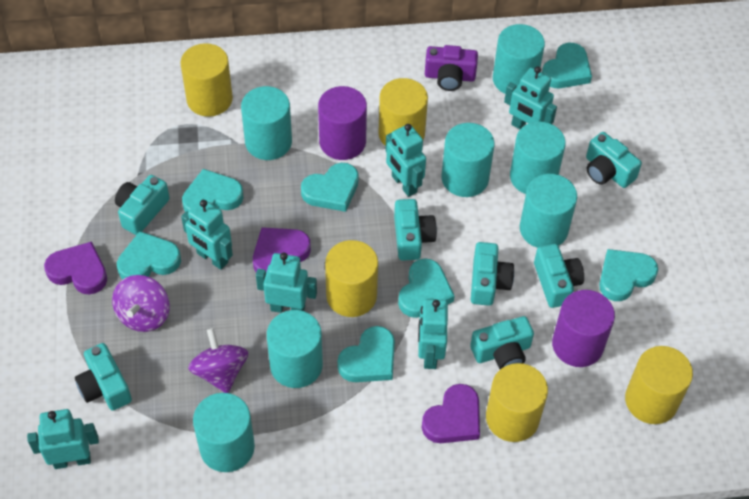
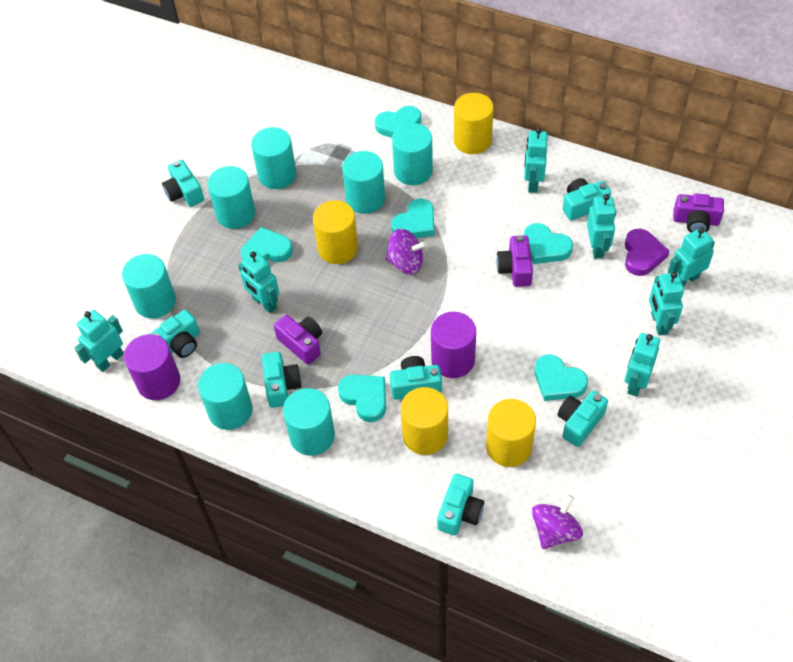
purple camera: [425,45,478,91] = 1 -> [274,315,322,365] [496,235,533,287] [673,193,724,233] = 3
purple heart: [44,242,107,294] [253,227,311,272] [422,384,480,443] = 3 -> [625,229,670,276] = 1
turquoise heart: [117,231,181,279] [182,169,244,212] [301,163,359,212] [337,326,395,382] [398,258,455,318] [542,43,592,88] [599,249,658,301] = 7 -> [241,227,293,262] [338,374,386,422] [375,106,421,138] [391,198,434,238] [524,223,573,264] [534,355,588,401] = 6
turquoise robot: [27,409,99,469] [181,199,233,270] [256,252,317,313] [385,124,426,197] [418,299,448,369] [504,66,557,129] = 6 -> [75,310,123,372] [238,251,279,313] [524,128,547,193] [587,194,616,259] [625,333,660,397] [649,272,684,335] [668,227,715,287] = 7
yellow cylinder: [180,43,233,117] [325,240,378,317] [378,78,428,146] [486,363,548,442] [625,346,693,424] = 5 -> [313,200,358,264] [401,387,448,455] [454,93,494,154] [486,399,536,467] = 4

